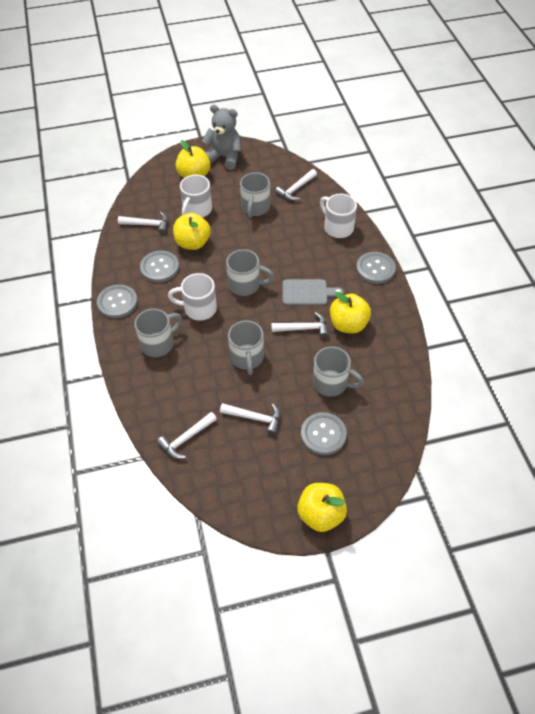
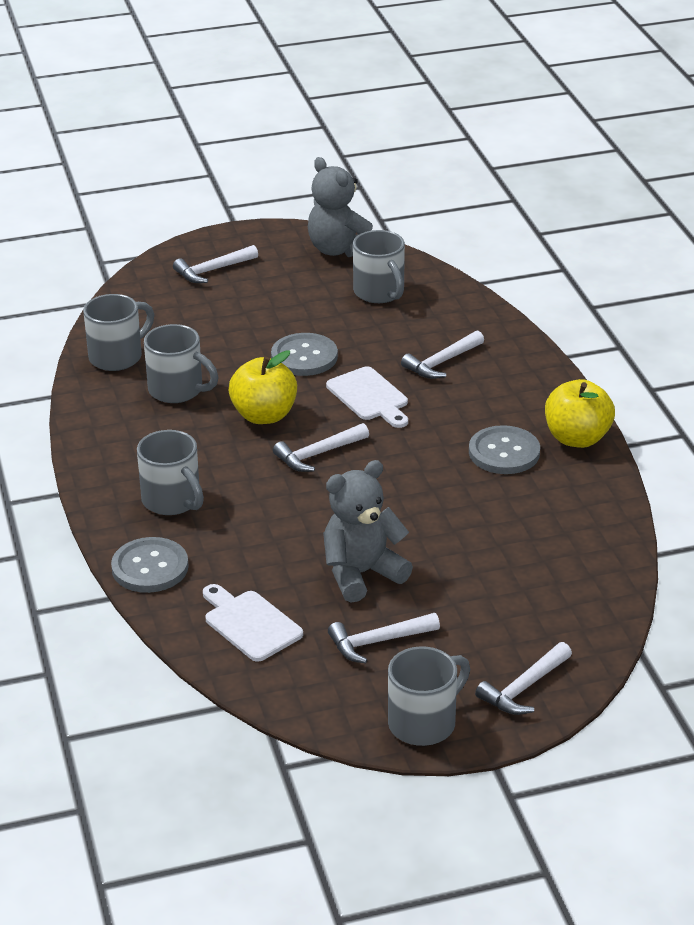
grey button: [97,284,138,318] [140,251,179,282] [301,412,347,455] [356,252,396,284] = 4 -> [111,537,189,593] [271,333,338,376] [469,425,540,474] = 3
grey cutting board: [283,279,344,305] = 1 -> none = 0
grey teddy bear: [202,105,241,170] = 1 -> [308,157,373,257] [323,460,413,603] = 2
white cutting board: none = 0 -> [203,584,303,662] [326,366,408,428] = 2
white mug: [168,273,217,321] [180,175,212,217] [320,194,357,238] = 3 -> none = 0
yellow apple: [173,213,211,250] [175,140,210,178] [297,483,347,532] [330,291,371,333] = 4 -> [229,350,297,424] [545,379,615,448] = 2

